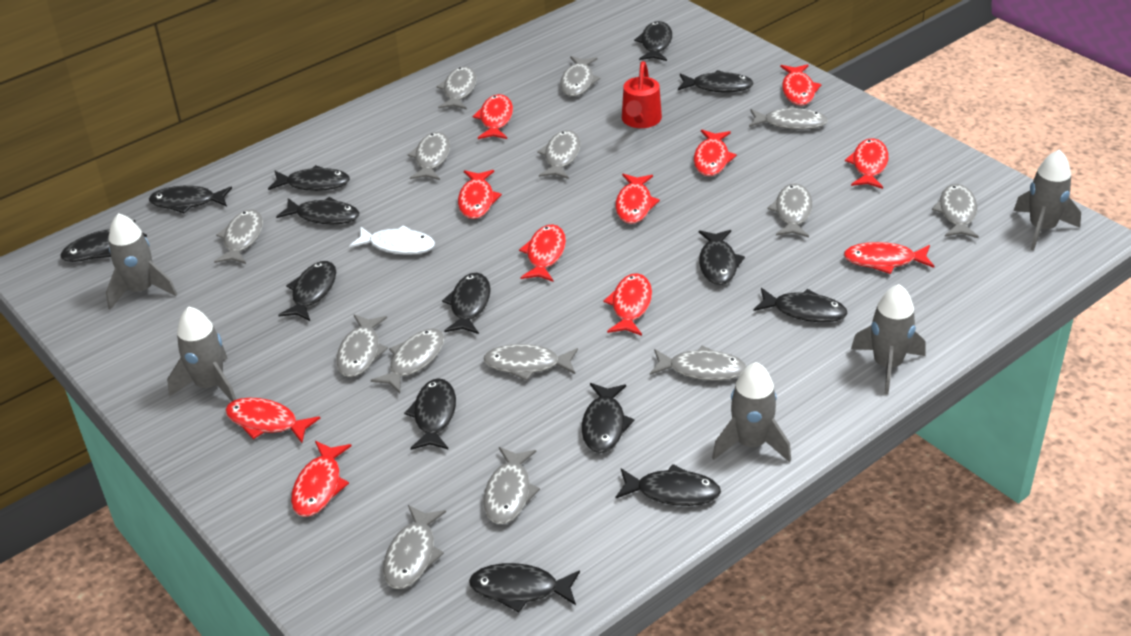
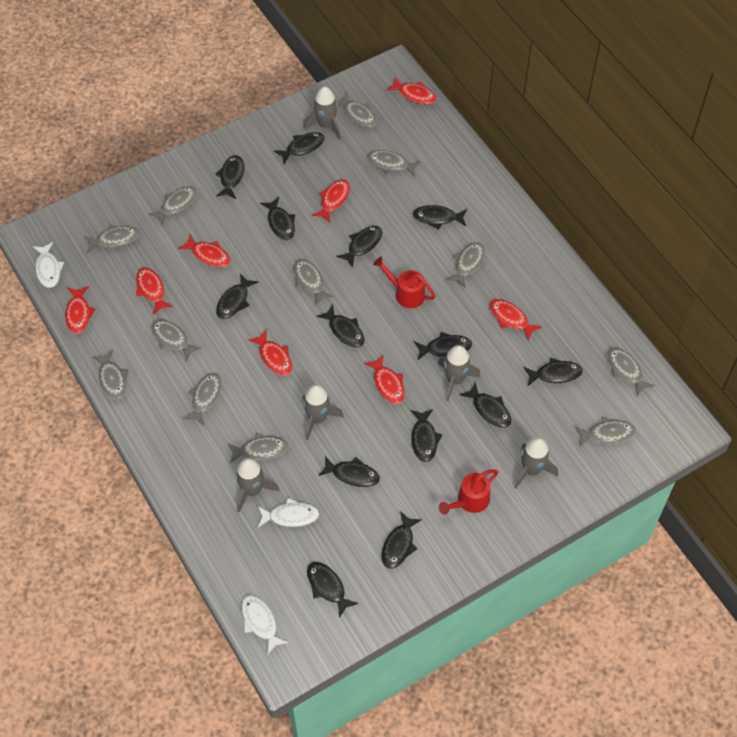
grey fish: [214,209,263,264] [336,314,388,377] [371,329,444,393] [383,505,446,589] [408,132,450,180] [437,66,477,109] [483,344,578,380] [483,447,540,524] [537,130,581,179] [560,56,601,96] [650,345,746,381] [749,106,828,130] [767,183,812,238] [932,184,979,238] = 14 -> [84,225,140,253] [92,349,128,400] [148,186,197,225] [151,319,202,361] [183,373,222,425] [228,433,288,463] [294,259,334,305] [337,92,377,127] [367,150,421,177] [446,242,485,287] [575,417,636,446] [607,347,655,396] = 12
red fish: [225,398,320,443] [291,441,352,517] [458,170,502,219] [472,94,513,139] [519,224,566,282] [603,273,652,336] [615,174,660,224] [694,130,737,176] [780,64,821,106] [844,242,934,274] [845,138,889,189] = 11 -> [65,286,95,334] [136,267,173,315] [178,234,231,267] [248,330,293,376] [312,179,350,222] [364,354,405,404] [386,77,437,104] [490,299,542,341] = 8
red watering can: [622,61,662,128] = 1 -> [373,257,435,308] [439,470,498,515] = 2
white fish: [349,225,435,255] = 1 -> [32,242,64,288] [241,595,289,655] [258,498,319,527] = 3

